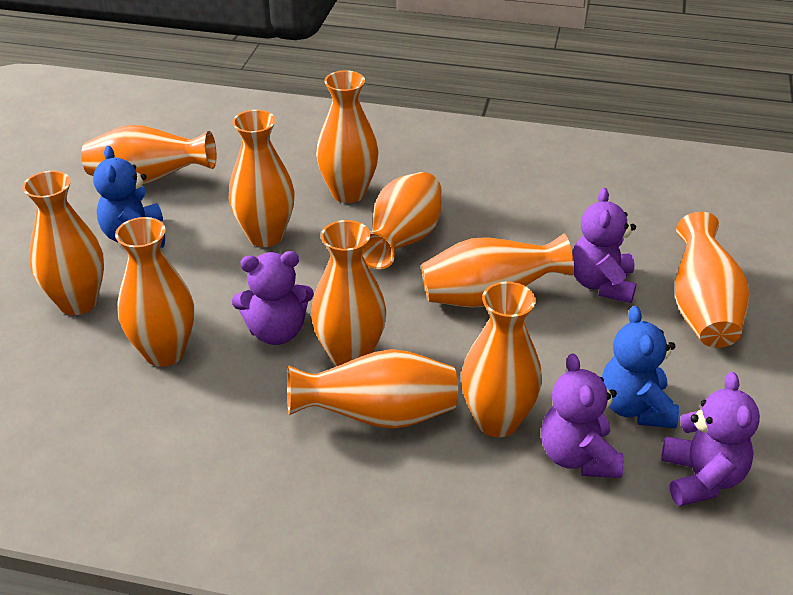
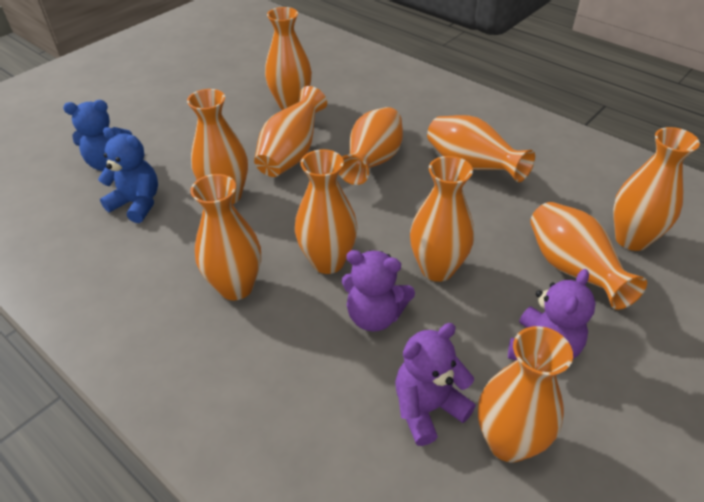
purple teddy bear: [232,251,314,345] [541,353,624,478] [572,188,636,303] [661,372,760,506] = 4 -> [342,250,415,332] [395,323,476,446] [508,269,596,360] = 3

